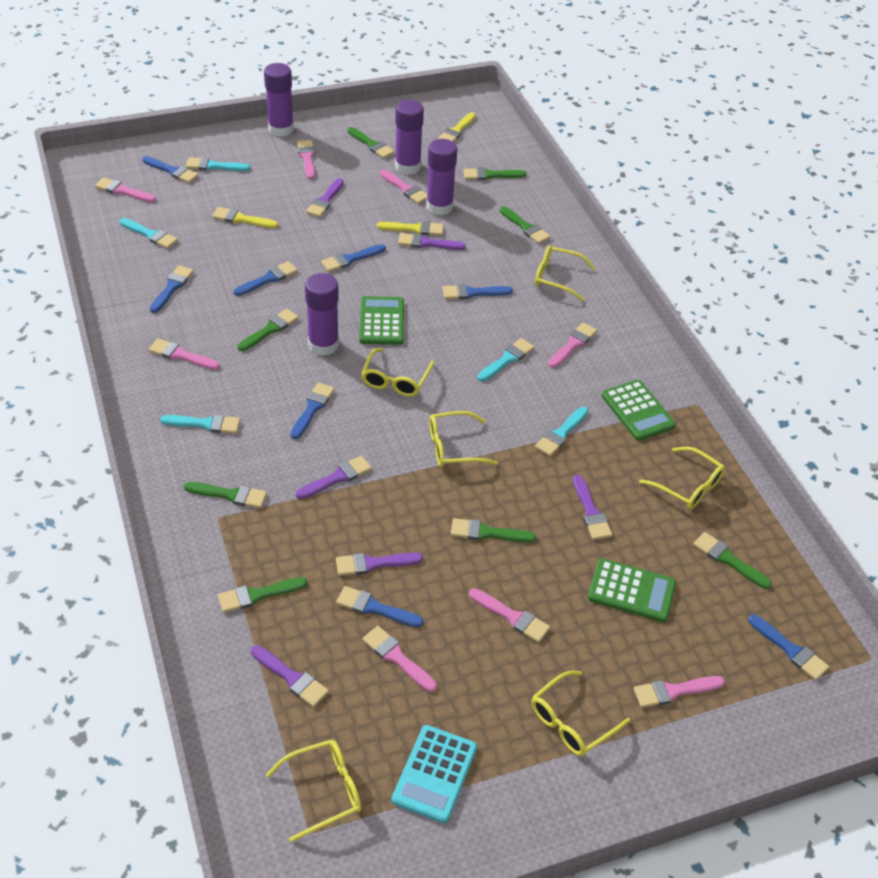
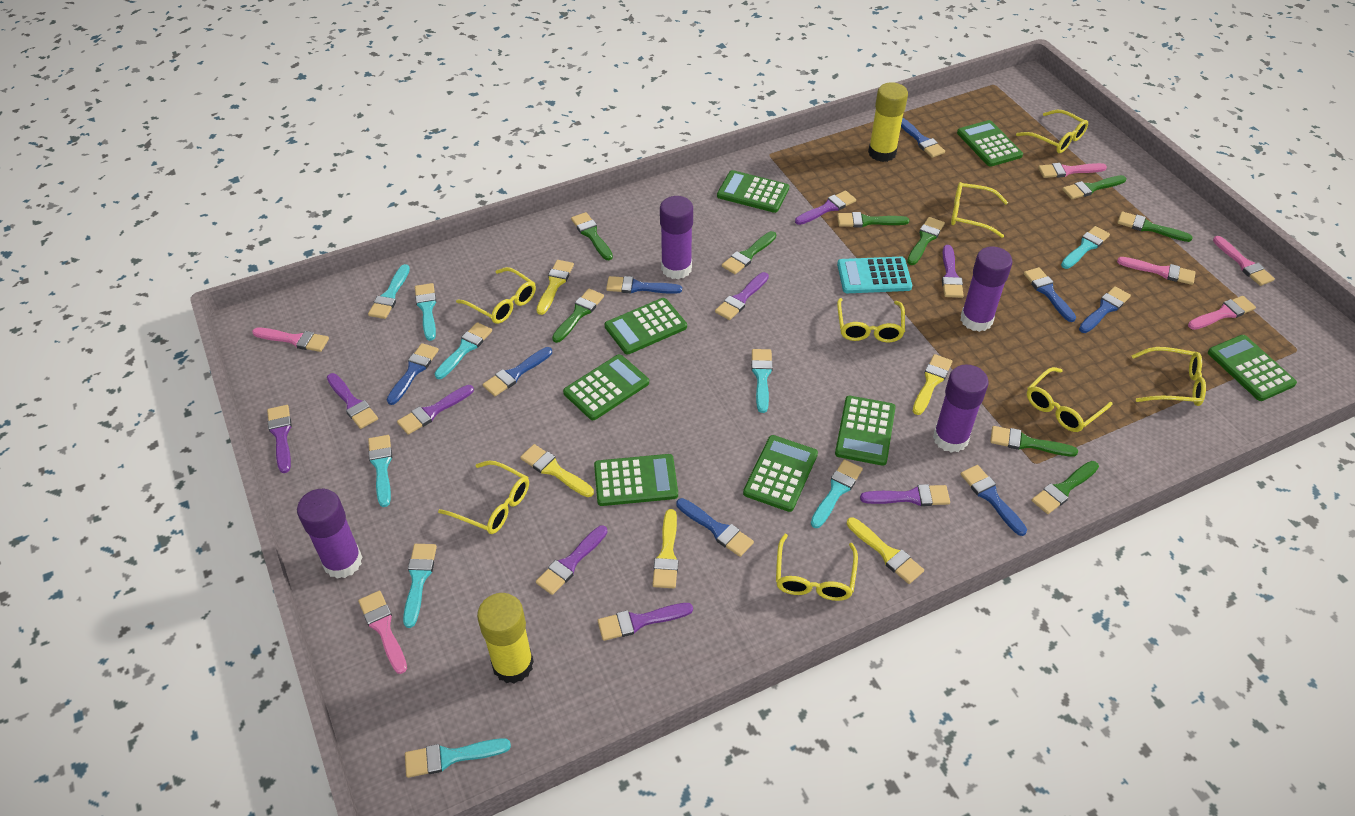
green brush: [184,482,267,508] [218,577,308,613] [238,309,299,351] [347,127,395,158] [451,518,536,543] [463,167,527,180] [500,206,551,244] [693,532,772,589] = 8 -> [552,289,604,343] [571,212,613,260] [722,231,776,274] [837,212,909,227] [907,217,945,265] [990,426,1078,457] [1032,461,1099,514] [1062,175,1126,199] [1117,211,1193,242] = 9
green calculator: [359,296,404,345] [588,558,676,622] [601,380,676,441] = 3 -> [563,354,649,420] [594,454,678,506] [605,298,687,354] [717,170,789,213] [743,435,818,512] [835,396,895,466] [957,120,1023,167] [1208,335,1297,401] = 8
pink brush: [95,177,156,202] [149,338,220,370] [297,140,315,179] [362,626,437,692] [380,170,427,204] [469,588,550,643] [548,323,597,368] [634,676,725,708] = 8 -> [252,328,329,352] [358,590,407,674] [1038,163,1107,178] [1117,257,1195,285] [1188,296,1256,330] [1213,236,1275,286] = 6
purple brush: [251,645,329,707] [296,456,372,499] [306,178,344,217] [336,552,423,576] [398,233,466,250] [573,475,612,540] = 6 -> [267,405,292,473] [327,373,378,429] [397,385,474,435] [536,525,608,595] [598,603,693,641] [715,272,769,320] [795,191,856,225] [860,484,950,506] [942,245,964,298] = 9
turquoise brush: [120,218,178,249] [160,414,240,433] [186,157,251,171] [477,338,534,382] [535,407,588,456] = 5 -> [368,264,410,319] [368,435,392,507] [403,544,437,628] [405,738,511,778] [415,283,436,341] [434,322,492,379] [751,349,773,413] [811,459,863,528] [1061,226,1110,269] = 9
yellow brush: [212,207,279,228] [377,221,444,236] [438,112,476,142] = 3 -> [520,444,594,497] [537,260,574,315] [653,509,678,588] [847,517,924,584] [913,354,952,415] = 5
yellow glasses: [266,739,362,842] [361,348,434,397] [429,411,498,467] [532,671,630,756] [535,245,596,301] [639,447,725,509] = 6 -> [438,461,529,534] [456,267,536,324] [776,534,858,601] [837,298,905,342] [951,182,1008,238] [1016,110,1088,153] [1027,367,1113,432] [1131,347,1206,406] = 8
yellow glue stick: none = 0 -> [477,593,534,684] [868,82,908,162] = 2

